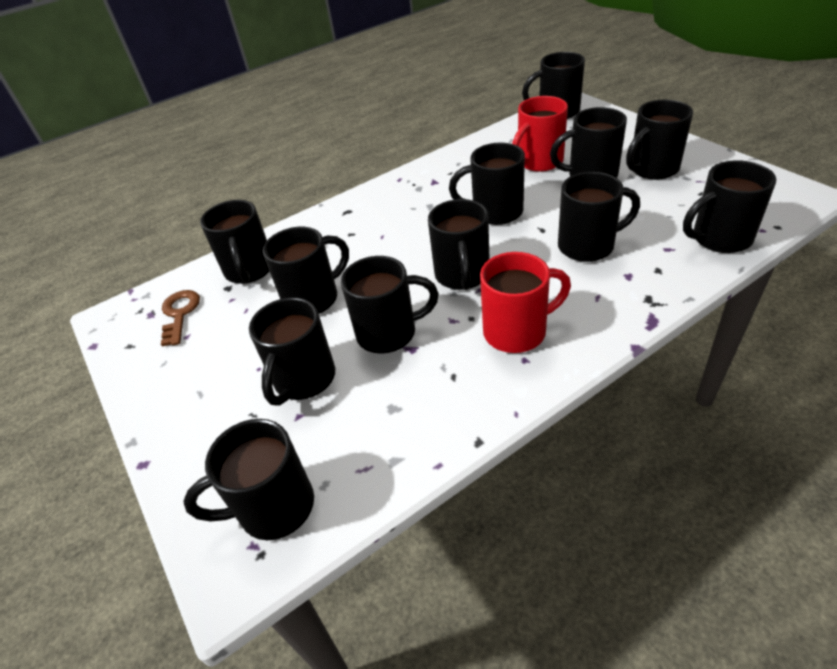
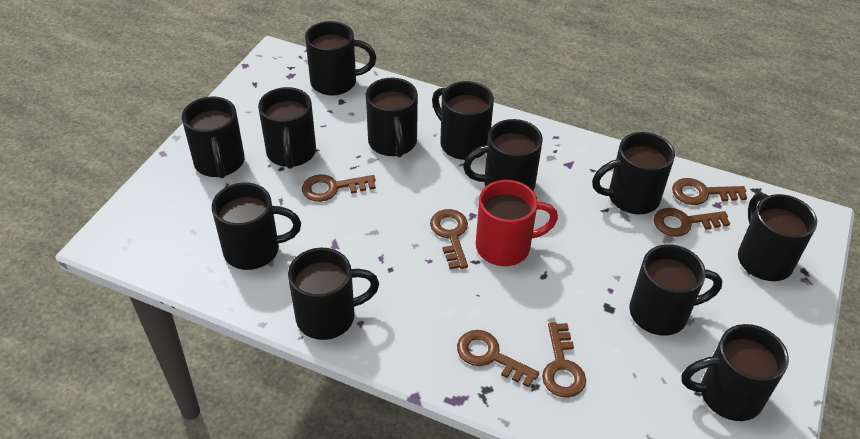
brown key: [161,290,200,347] = 1 -> [302,174,376,202] [430,209,468,269] [457,330,539,388] [542,322,586,398] [653,208,730,237] [672,178,747,205] = 6
red mug: [480,252,571,353] [512,96,568,172] = 2 -> [476,180,558,266] = 1

